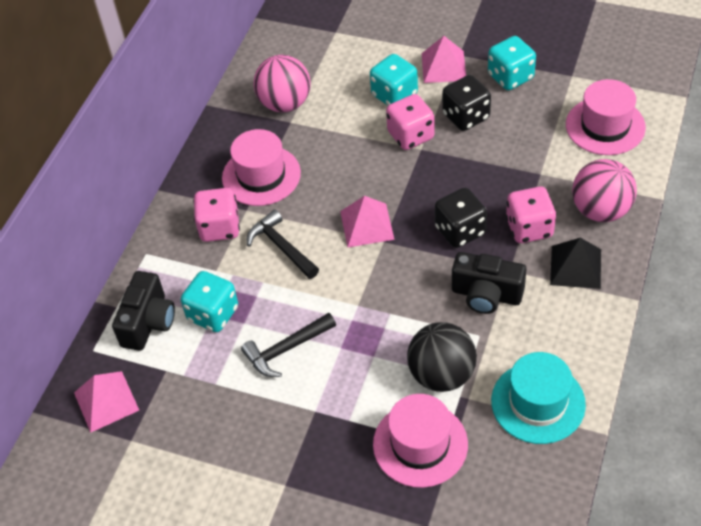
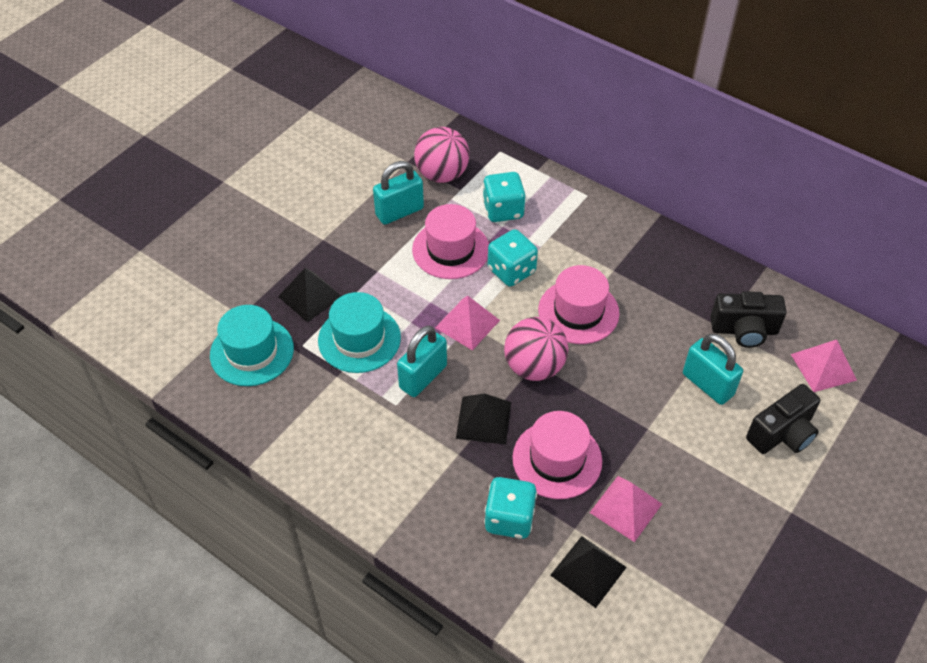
black ball: [407,322,477,392] = 1 -> none = 0
black dice: [435,188,487,248] [442,75,491,131] = 2 -> none = 0
black hammer: [241,313,336,377] [247,210,319,279] = 2 -> none = 0
black pyramid: [550,238,601,289] = 1 -> [278,268,341,322] [456,393,511,445] [550,536,627,608] = 3
pink dice: [193,188,240,242] [386,94,435,150] [506,187,556,243] = 3 -> none = 0
turquoise hat: [491,352,586,444] = 1 -> [210,305,294,386] [318,292,401,373] = 2
turquoise padlock: none = 0 -> [373,161,424,225] [397,326,447,397] [683,334,743,405] = 3

